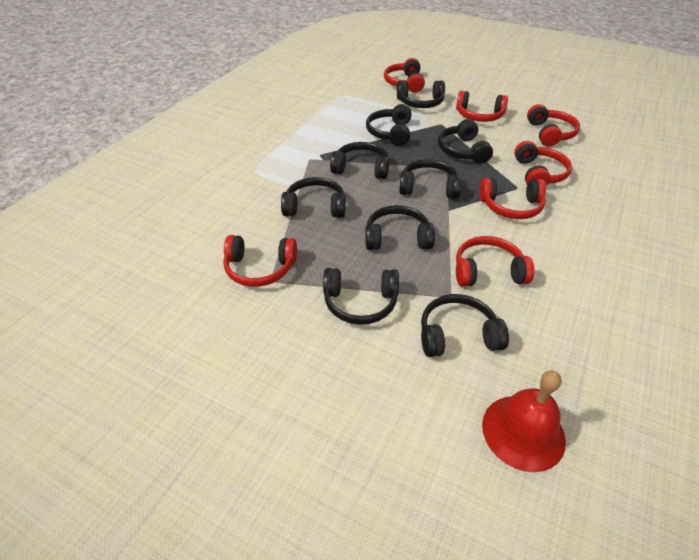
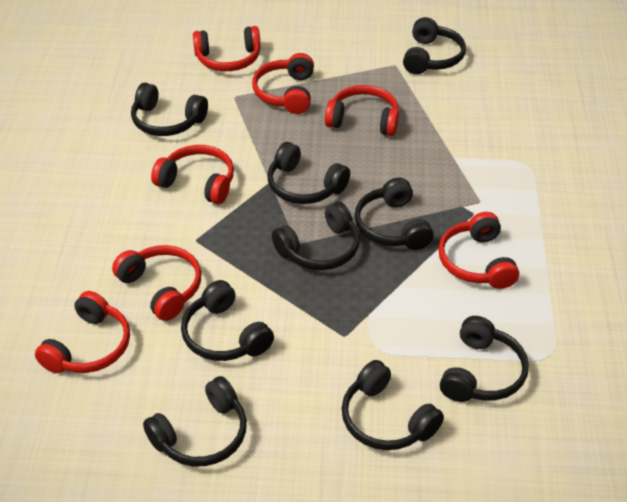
red bell: [482,370,566,472] = 1 -> none = 0

